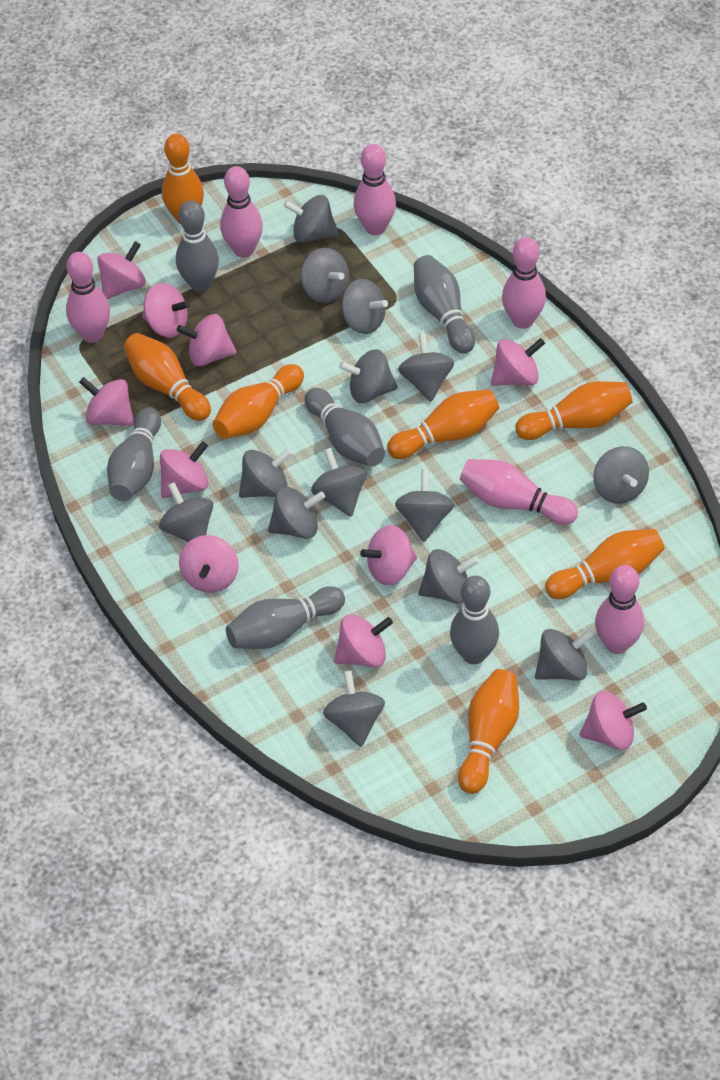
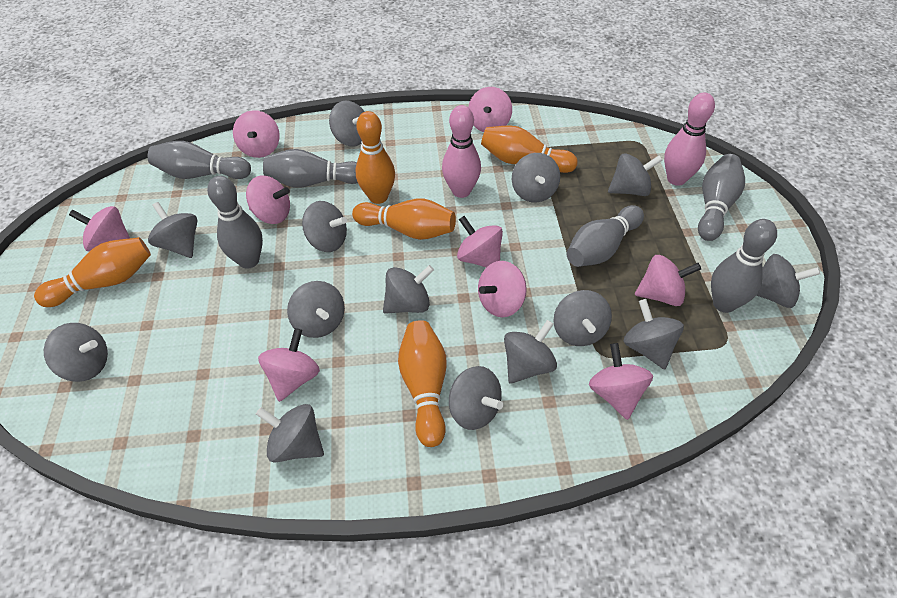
orange bowling pin: [124,333,211,421] [162,134,204,224] [213,364,304,439] [387,389,499,459] [458,669,519,794] [515,381,632,440] [545,529,664,599] = 7 -> [34,237,151,307] [352,198,456,240] [355,111,395,204] [398,320,447,447] [481,125,578,173] = 5
pink bowling pin: [66,252,110,343] [220,166,263,258] [354,144,396,235] [460,459,578,525] [502,237,546,329] [595,565,644,654] = 6 -> [442,105,481,198] [664,92,715,186] = 2
pink spinning top: [79,377,134,426] [97,241,146,299] [142,283,190,337] [160,441,208,498] [177,314,237,366] [179,535,239,593] [334,615,393,667] [360,525,417,585] [491,338,545,386] [580,691,647,750] = 10 -> [69,206,130,252] [233,110,280,158] [246,176,290,224] [258,328,320,402] [457,216,503,267] [468,87,512,132] [478,261,527,318] [589,343,653,420] [635,255,701,306] = 9

